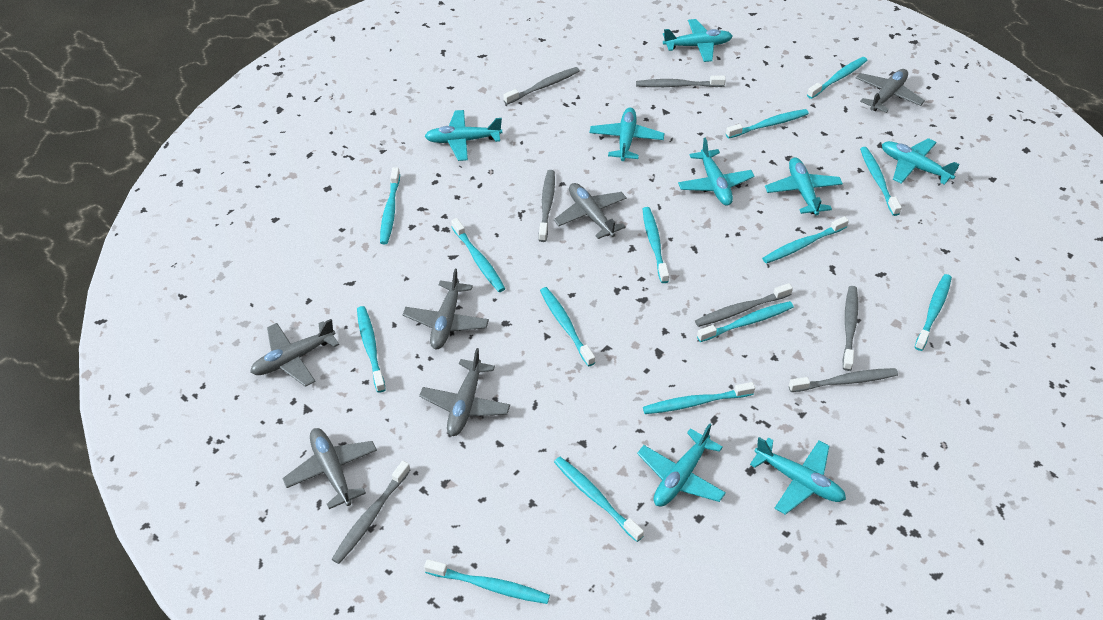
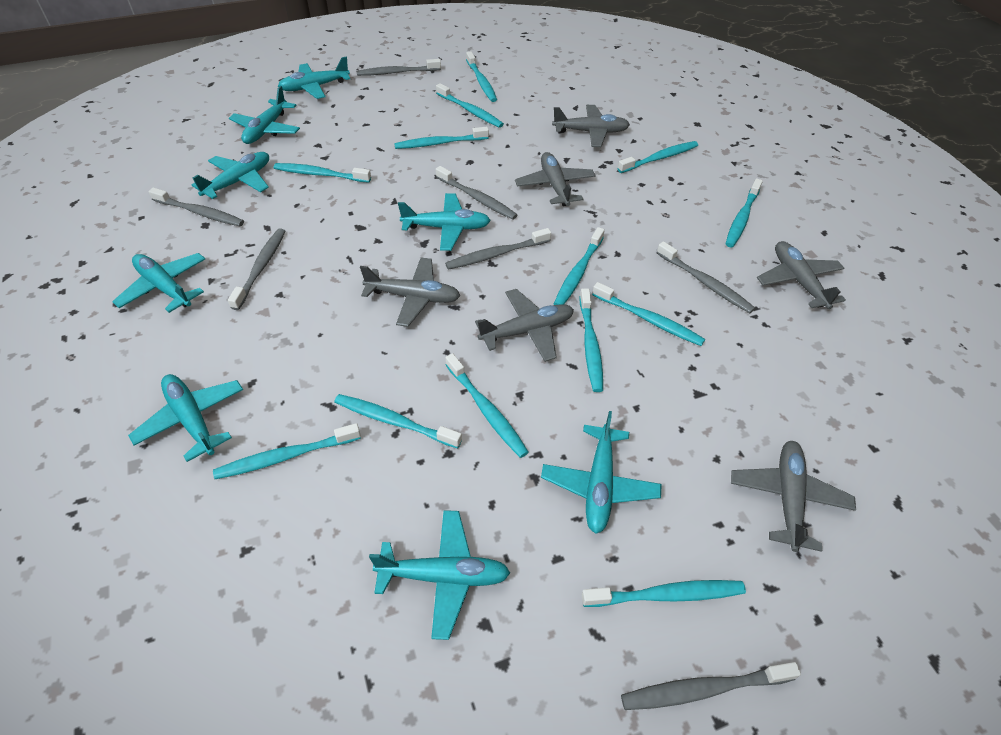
turquoise toothbrush: [357,306,386,393] [380,167,400,244] [424,559,550,604] [451,218,505,292] [540,287,595,366] [554,457,644,542] [642,207,669,283] [643,382,755,414] [697,301,794,342] [726,109,809,139] [762,216,849,264] [807,57,868,99] [860,147,902,216] [915,274,952,351] = 14 -> [213,423,361,479] [274,163,371,183] [334,394,462,448] [394,127,489,149] [436,83,504,128] [445,353,529,458] [466,51,497,102] [554,227,605,305] [580,288,603,392] [582,580,746,607] [592,282,705,346] [617,141,698,173] [725,178,763,247] = 13

